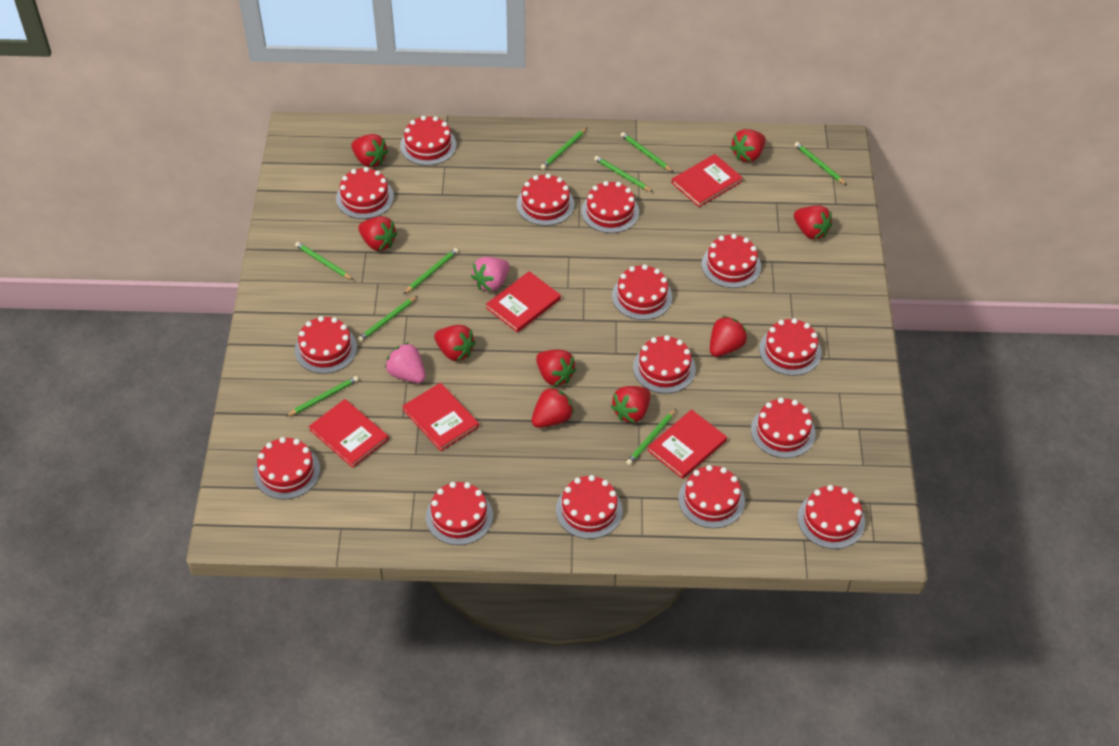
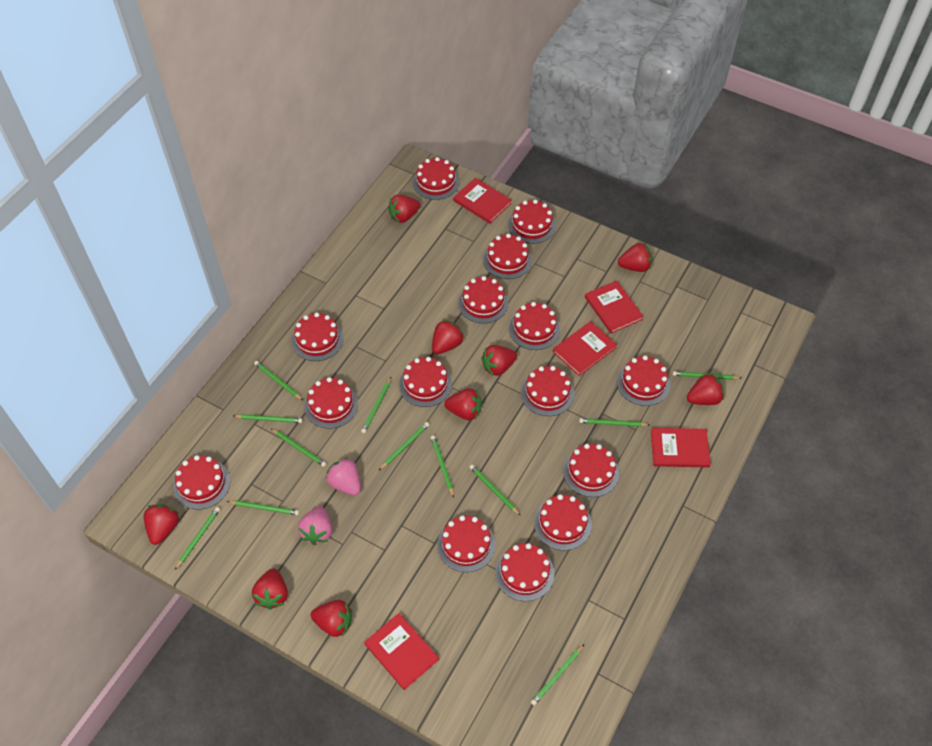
green pencil: [286,376,359,417] [295,242,353,280] [357,296,417,342] [404,248,458,294] [541,128,587,170] [594,156,653,192] [621,132,673,172] [626,409,676,465] [794,142,847,185] = 9 -> [175,507,220,570] [227,500,299,515] [233,414,303,423] [254,361,303,400] [271,429,326,467] [361,377,391,433] [379,422,429,470] [431,435,454,497] [469,465,521,516] [531,645,584,705] [579,418,650,427] [673,371,741,380] = 12

